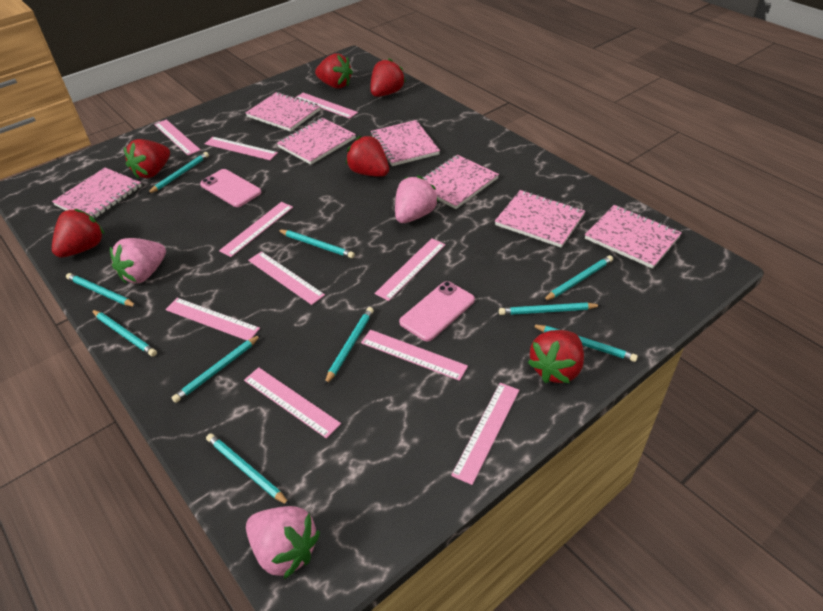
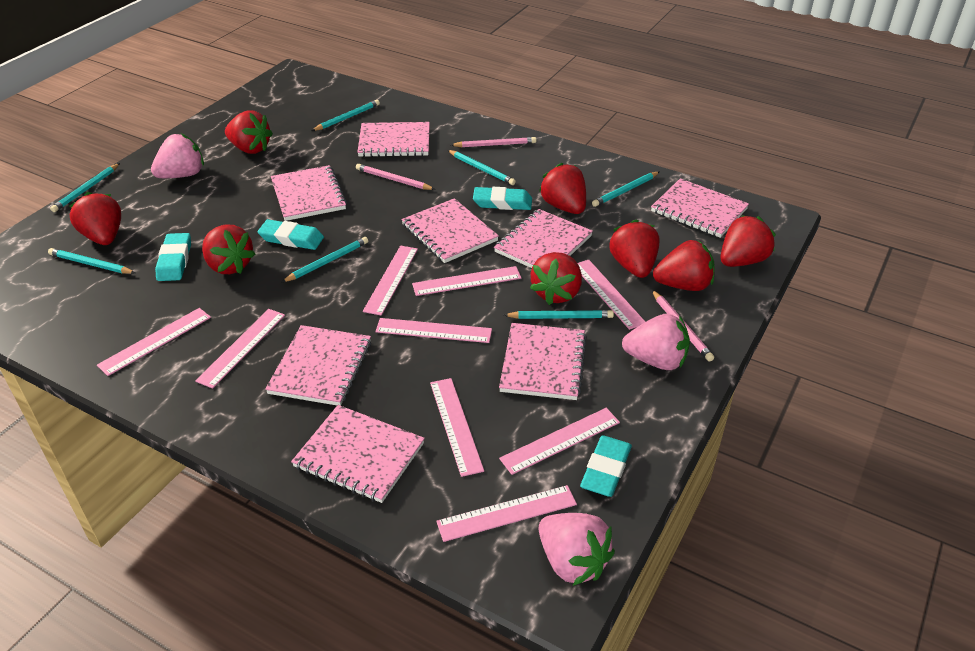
pink notebook: [52,168,141,219] [246,92,320,132] [277,118,356,164] [371,120,440,166] [422,155,499,209] [495,190,585,248] [585,205,682,269] = 7 -> [265,325,371,406] [271,165,347,221] [291,405,425,503] [357,122,430,157] [401,198,499,263] [494,209,593,268] [499,323,587,400] [651,178,749,238] = 8
pink pencil: none = 0 -> [356,164,436,190] [451,137,537,147] [652,290,714,362] = 3
pink phone: [200,169,262,207] [399,281,475,341] = 2 -> none = 0
pink ruler: [154,119,200,156] [165,298,260,341] [205,137,278,160] [219,202,293,257] [244,367,341,439] [248,251,325,305] [295,93,358,119] [361,330,468,381] [374,238,446,301] [451,383,519,485] = 10 -> [97,308,211,376] [195,309,285,389] [363,246,418,316] [375,318,492,343] [412,266,521,296] [430,378,484,477] [436,485,577,542] [499,408,620,475] [577,260,645,330] = 9
red strawberry: [52,209,104,258] [124,139,170,179] [315,53,353,88] [346,136,389,177] [371,58,406,97] [527,330,584,383] = 6 -> [69,192,121,245] [202,224,255,274] [225,110,273,154] [530,252,582,305] [539,163,586,214] [610,220,660,278] [653,240,715,291] [721,215,776,267] = 8
turquoise eraser: none = 0 -> [155,233,191,281] [258,219,324,250] [473,187,532,210] [580,435,632,497] = 4
turquoise pencil: [66,273,137,307] [92,310,157,357] [147,152,209,194] [171,335,261,403] [206,433,290,506] [278,229,355,258] [324,307,374,386] [499,302,601,315] [531,324,638,362] [543,255,613,301] = 10 -> [48,248,135,274] [50,163,120,212] [282,237,368,282] [312,100,380,131] [448,150,516,185] [504,310,614,319] [592,171,660,207] = 7

